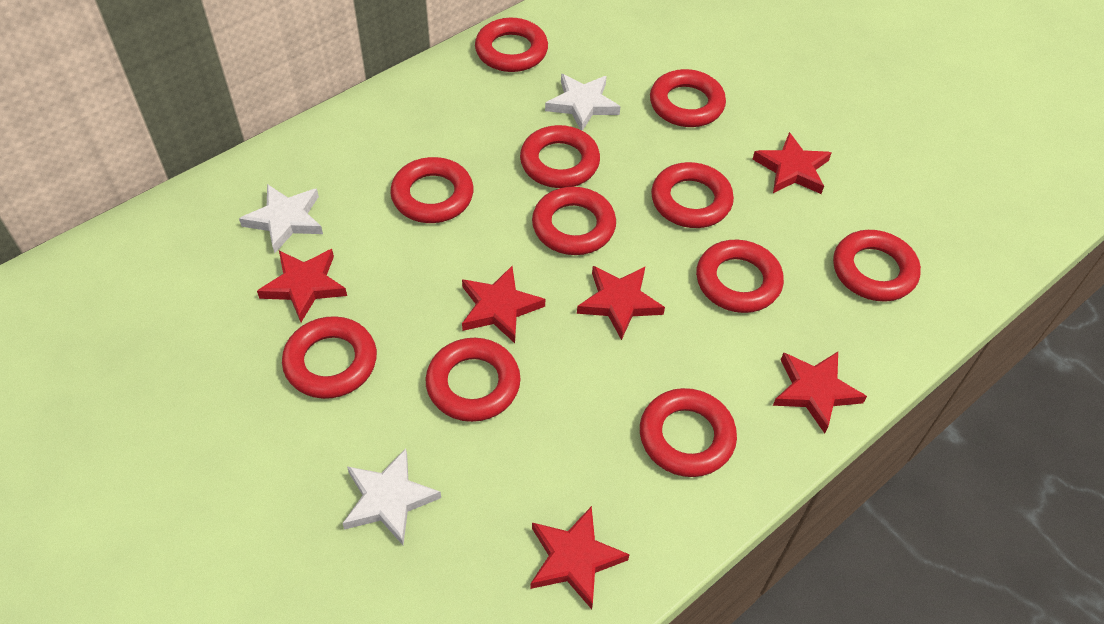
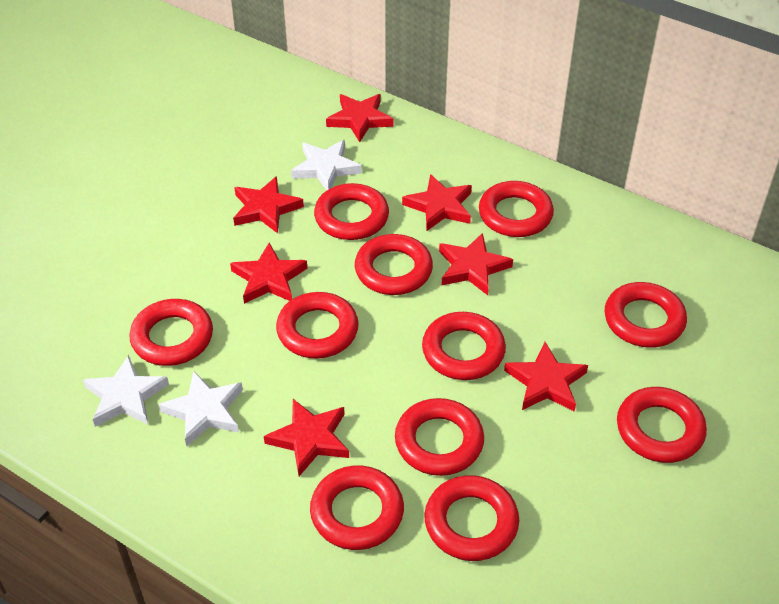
red star: [257,249,347,322] [462,266,545,343] [531,506,630,609] [577,266,665,340] [752,132,831,194] [773,352,867,434] = 6 -> [230,243,308,304] [233,176,304,233] [264,399,349,476] [326,94,393,142] [402,174,472,231] [439,233,513,295] [504,342,588,412] = 7

